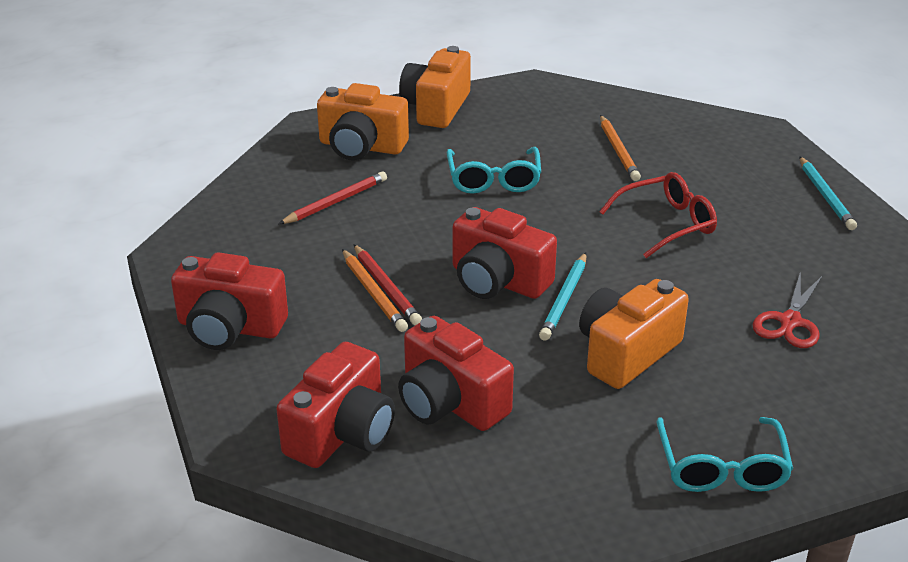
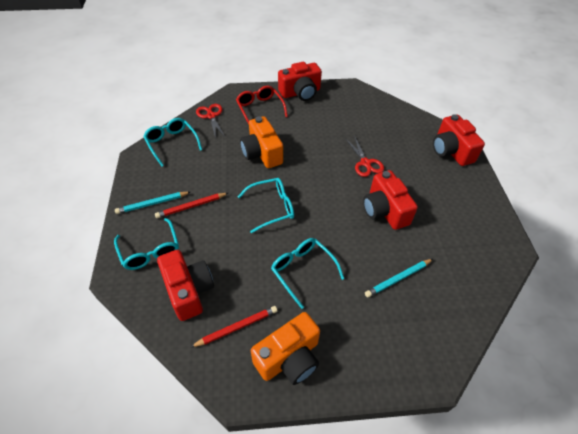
orange camera: [317,83,409,160] [399,46,471,128] [579,279,689,389] = 3 -> [240,116,283,168] [251,312,320,385] = 2
orange pencil: [342,249,408,332] [600,115,641,181] = 2 -> none = 0
red scissors: [752,271,823,348] = 1 -> [196,104,225,139] [345,136,384,177] = 2
turquoise glasses: [446,147,541,194] [656,417,793,492] = 2 -> [114,218,179,270] [143,118,202,167] [238,178,294,233] [271,238,344,309] = 4

